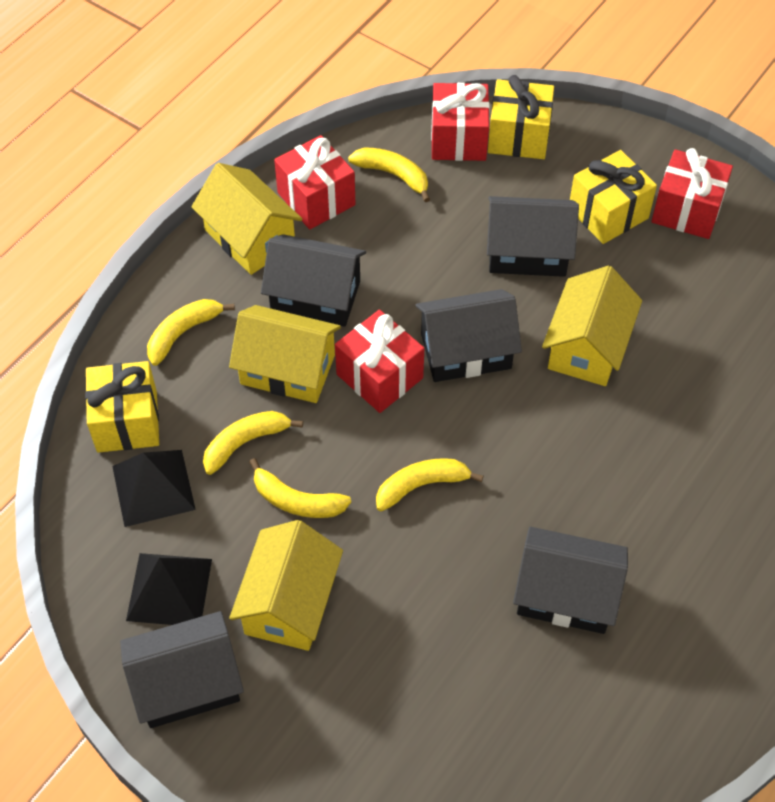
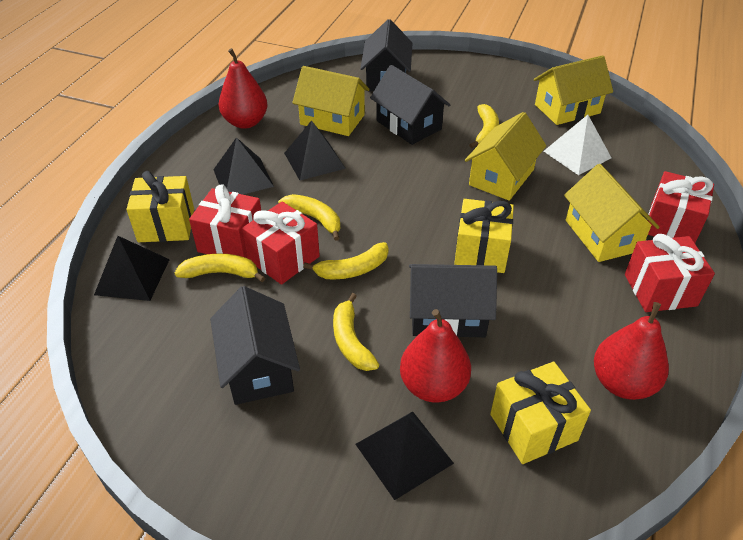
black house: [120,611,244,728] [261,234,366,327] [415,289,522,382] [487,196,579,277] [513,527,628,634] = 5 -> [210,286,300,405] [360,19,413,91] [370,65,450,145] [409,264,497,337] = 4
black pyramid: [112,450,196,527] [126,553,212,625] = 2 -> [94,236,170,301] [213,137,274,195] [284,120,346,181] [355,411,454,500] = 4
red pear: none = 0 -> [218,48,268,129] [400,309,471,403] [594,302,669,400] = 3
white pyramid: none = 0 -> [544,115,611,175] = 1

